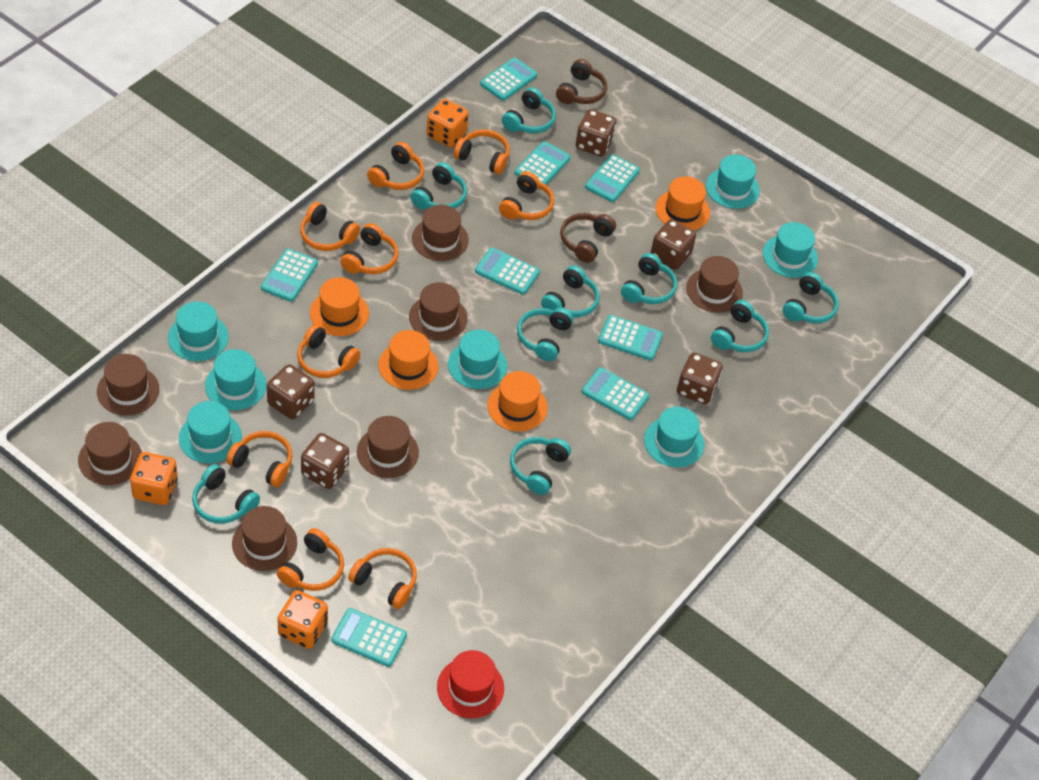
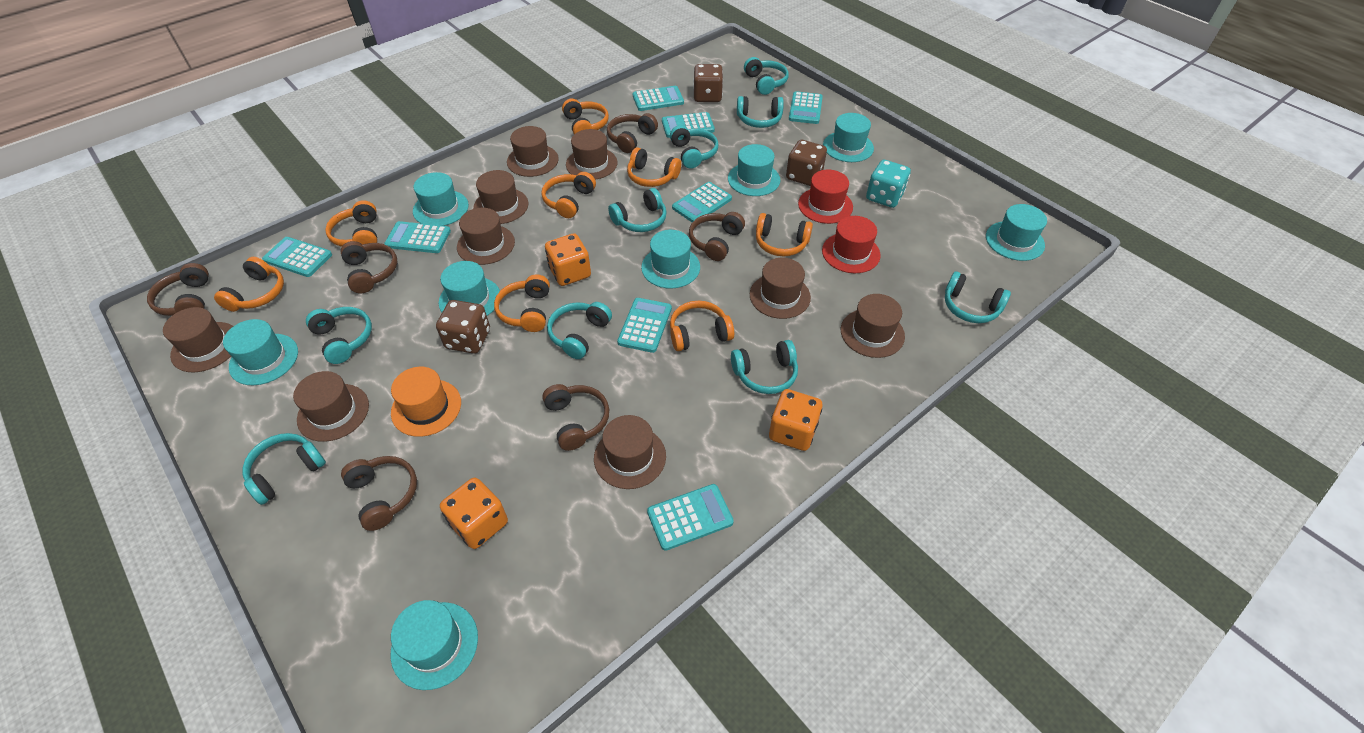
brown dice: [267,364,314,419] [301,433,349,489] [576,109,617,157] [651,219,696,270] [677,352,723,405] = 5 -> [436,300,490,354] [693,64,723,102] [786,140,827,186] = 3
brown hat: [78,422,142,485] [97,354,159,416] [232,506,297,571] [357,416,419,478] [409,282,467,341] [412,205,469,261] [686,256,743,313] = 7 -> [163,307,233,372] [293,371,369,442] [457,208,515,265] [473,170,529,224] [507,126,559,177] [566,129,617,180] [594,415,666,489] [750,258,811,319] [841,294,905,358] = 9
brown headphones: [556,59,607,104] [560,213,616,263] = 2 -> [147,263,209,316] [341,241,398,293] [341,456,417,531] [542,384,609,451] [607,113,658,153] [689,212,745,261] = 6
orange hat: [310,277,369,336] [378,330,438,390] [487,371,548,432] [655,176,710,231] = 4 -> [391,367,461,437] = 1
orange headphones: [226,431,293,487] [277,528,344,591] [297,324,360,378] [300,202,360,251] [340,223,399,274] [348,548,417,609] [367,142,424,190] [454,129,510,175] [499,171,554,220] = 9 -> [214,257,284,312] [325,200,377,247] [494,274,550,332] [541,172,596,218] [562,99,609,134] [627,147,681,187] [670,301,734,351] [756,213,813,256] = 8
red hat: [437,650,504,718] = 1 -> [798,170,853,224] [822,216,881,273] = 2
turquoise dice: none = 0 -> [866,160,911,208] = 1
turquoise hat: [168,301,229,361] [179,401,242,463] [205,349,267,410] [448,330,507,389] [644,407,704,468] [706,155,760,209] [763,222,818,278] = 7 -> [223,319,298,385] [391,600,478,690] [413,172,469,226] [439,261,500,316] [641,230,700,289] [728,144,781,196] [823,113,874,162] [986,204,1047,261] = 8

